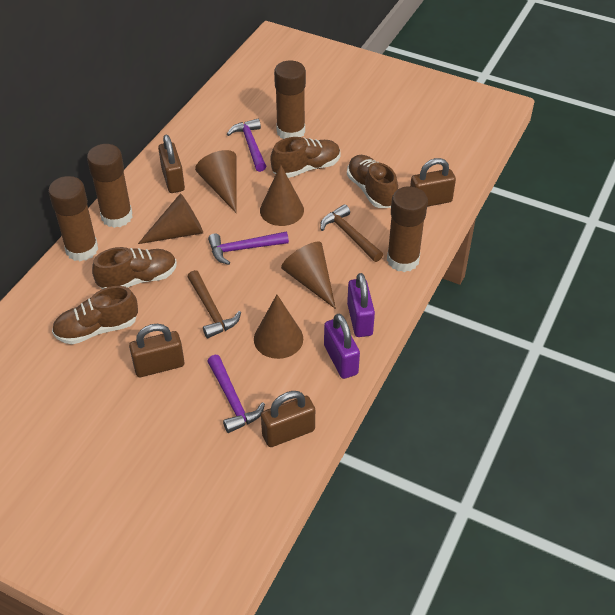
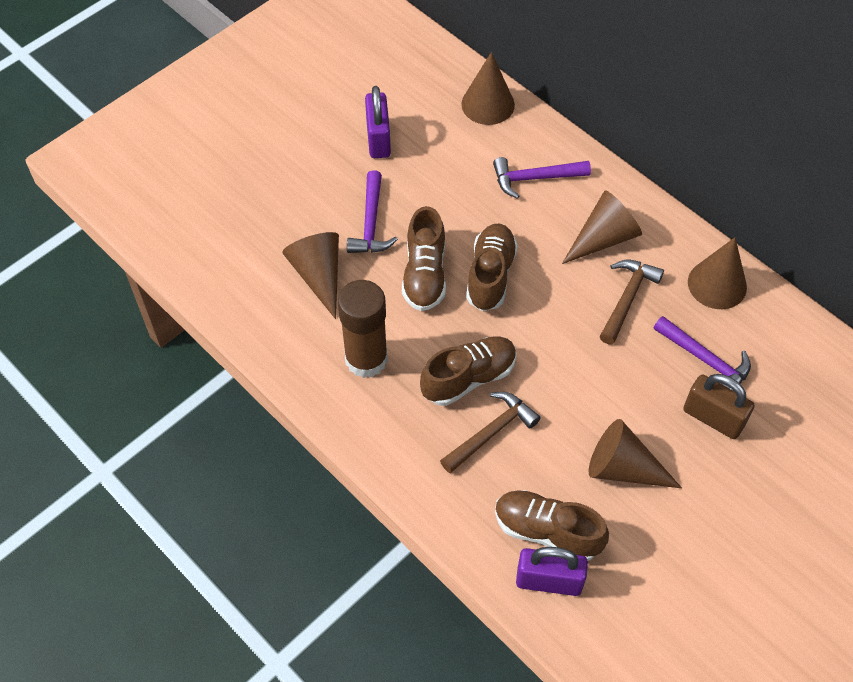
brown glue stick: [48,176,98,261] [87,144,133,228] [274,60,306,139] [387,186,428,272] = 4 -> [338,280,388,378] = 1
brown padlock: [129,324,184,377] [158,134,185,193] [261,391,315,447] [410,158,456,207] = 4 -> [683,374,755,439] = 1

